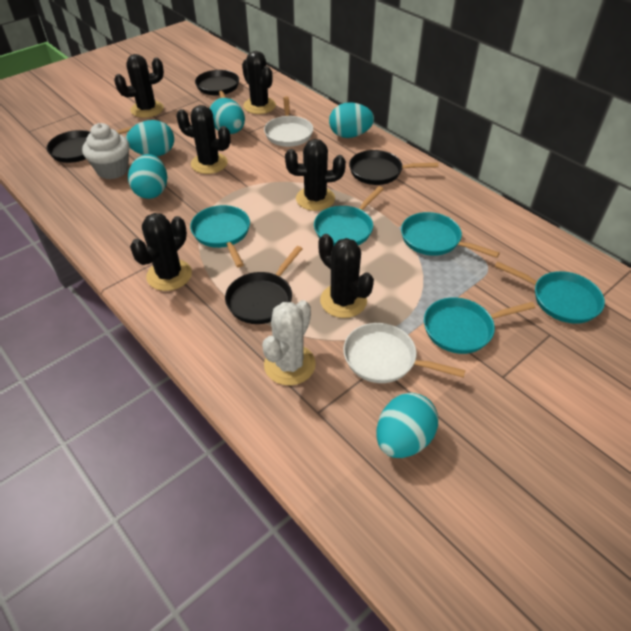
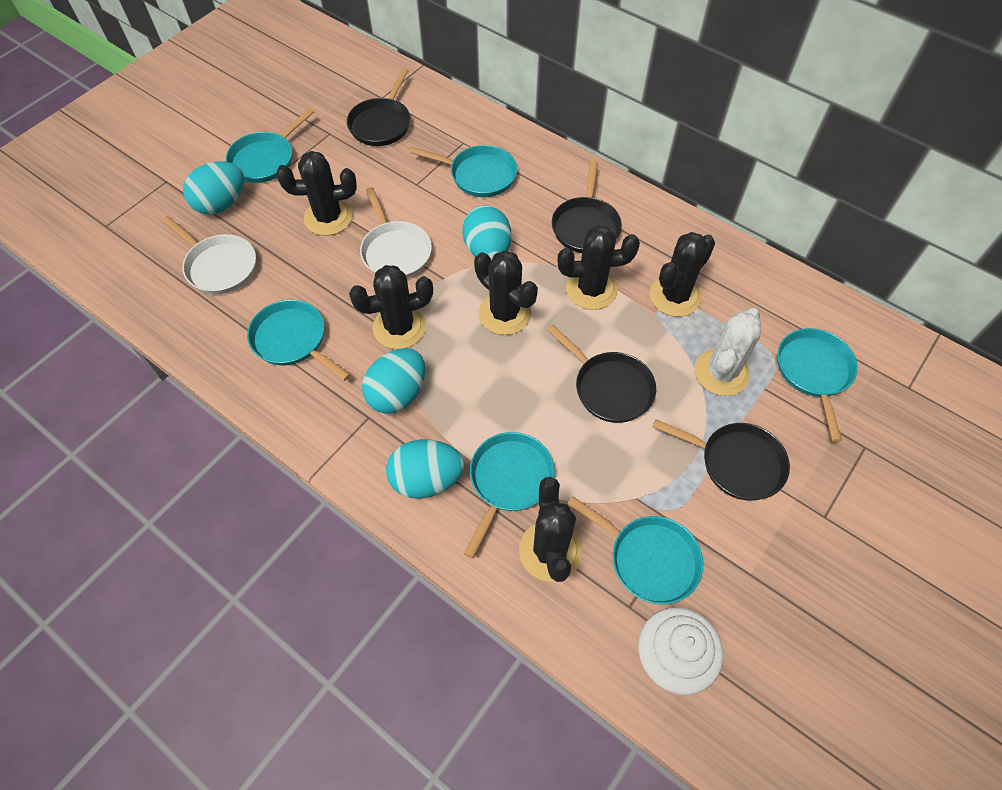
turquoise egg: [126,120,174,156] [128,154,167,199] [210,98,245,134] [329,102,374,138] [376,393,438,458] = 5 -> [183,161,244,215] [362,348,425,414] [386,439,464,499] [462,205,511,260] = 4
turquoise pan: [190,205,250,267] [314,186,383,247] [401,212,500,258] [424,297,535,354] [494,261,605,324] = 5 -> [226,108,314,183] [247,300,351,381] [410,145,517,197] [464,432,555,558] [567,496,703,604] [777,328,858,442] = 6

